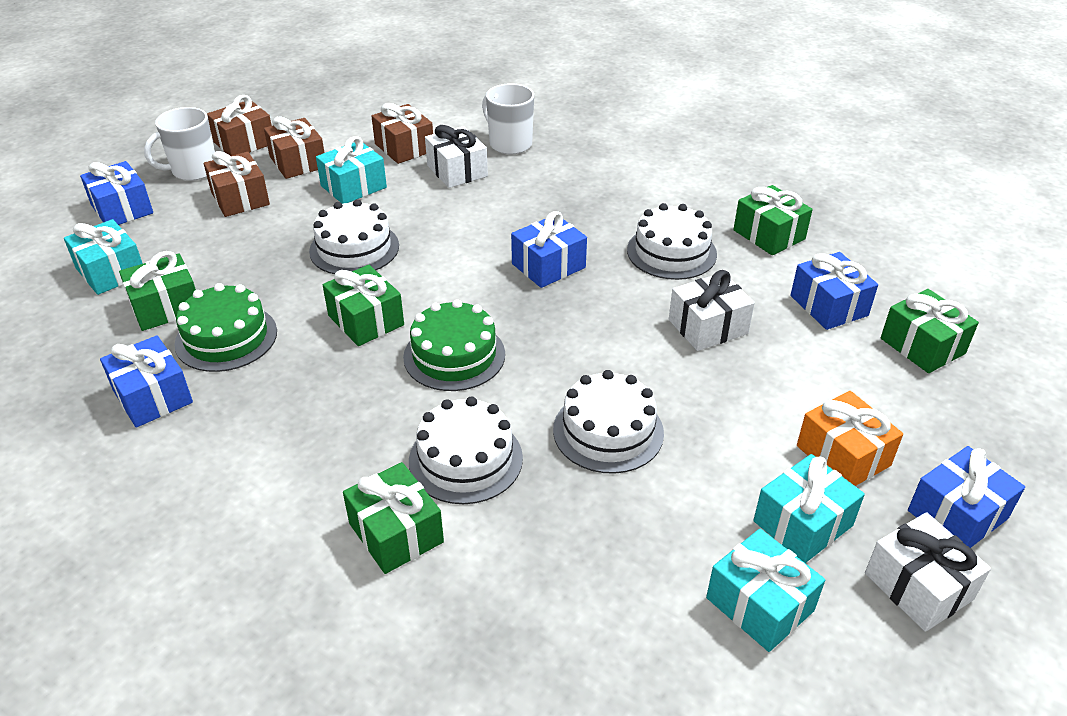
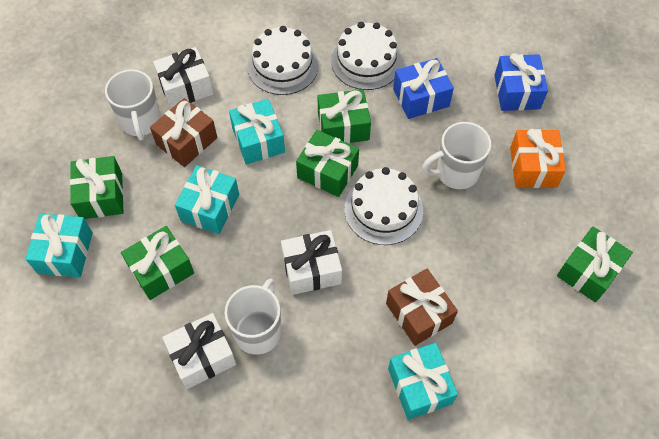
blue gift: [80,161,153,225] [100,335,193,428] [511,211,587,288] [790,252,878,330] [908,446,1025,548] = 5 -> [393,58,454,119] [494,53,548,111] = 2
brown gift: [204,151,270,217] [207,95,272,156] [264,116,325,179] [371,103,433,164] = 4 -> [150,98,217,167] [386,269,458,346] = 2
green cake: [174,283,277,372] [403,299,505,391] = 2 -> none = 0
white cake: [309,199,399,274] [409,396,523,504] [553,370,664,474] [627,203,717,280] = 4 -> [248,26,319,95] [331,22,402,90] [345,167,423,245] = 3
white mug: [144,107,215,181] [482,83,534,154] = 2 -> [105,69,161,141] [225,278,281,355] [422,122,491,189] = 3

